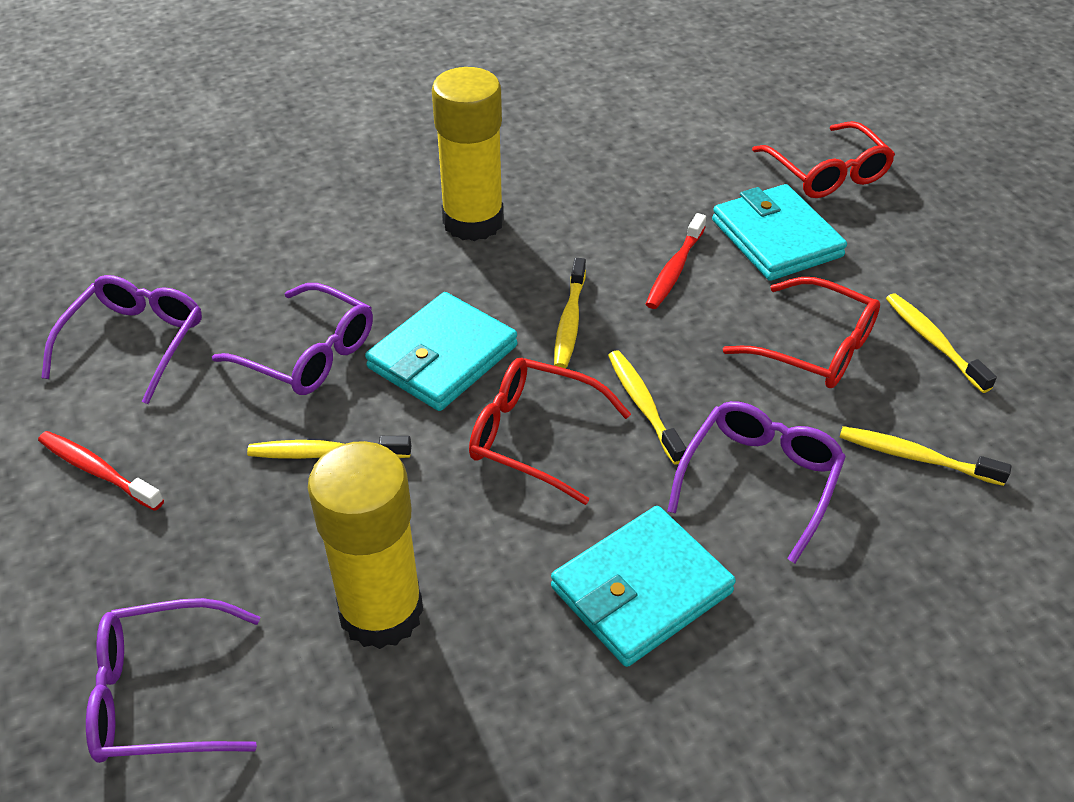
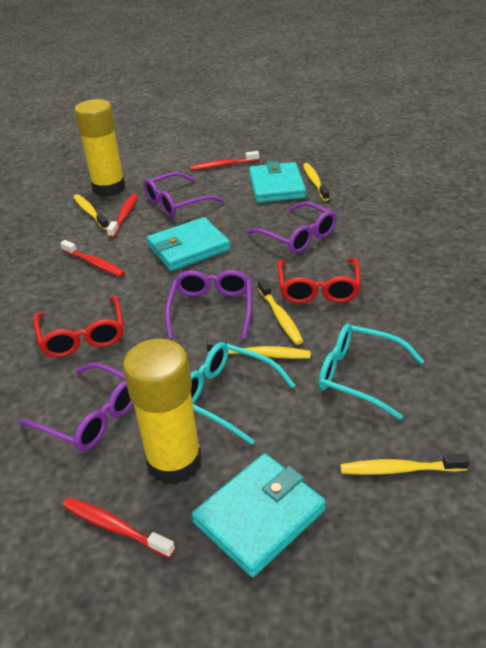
red glasses: [469,358,631,505] [723,277,880,388] [752,121,895,198] = 3 -> [33,296,123,358] [278,258,361,304] = 2
red toothbrush: [38,431,164,511] [646,213,706,309] = 2 -> [60,240,125,277] [62,497,175,558] [107,194,138,238] [190,151,259,170] = 4
turquoise glasses: none = 0 -> [191,342,295,445] [318,324,424,420] = 2

